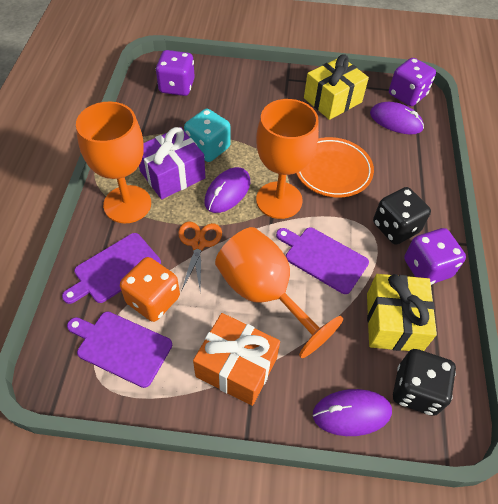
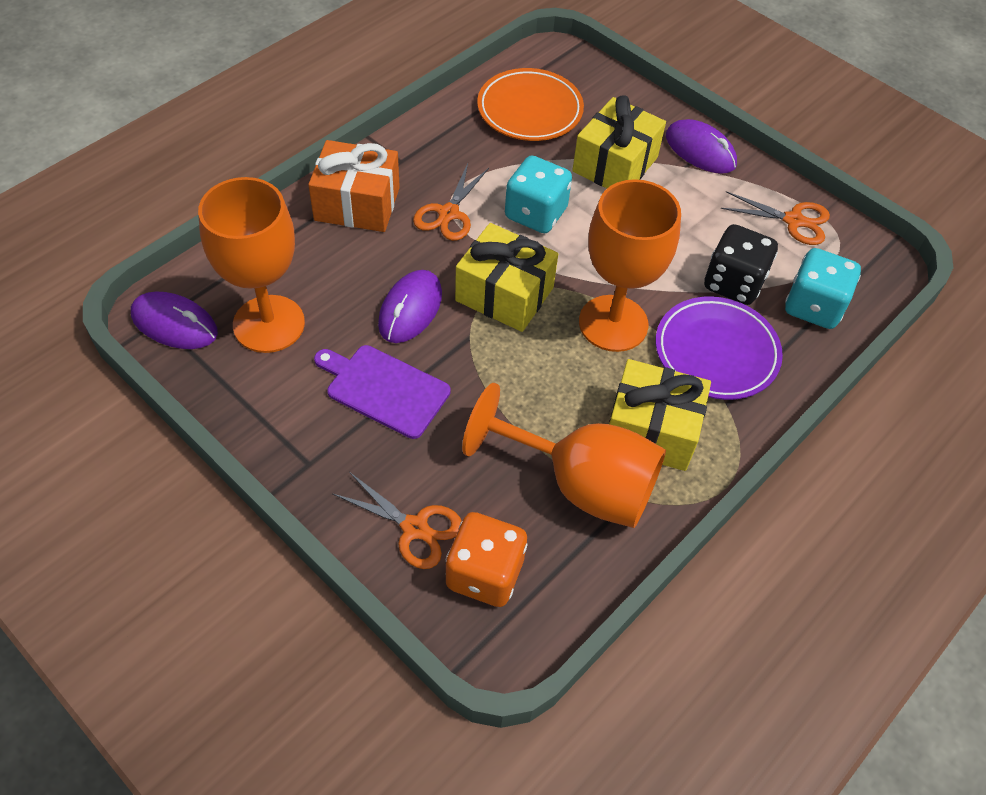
black dice: [373,187,431,245] [393,349,456,416] = 2 -> [704,224,778,305] = 1
orange scissors: [178,221,222,292] = 1 -> [332,472,461,569] [413,163,489,241] [721,191,830,245] = 3
purple cutting board: [62,233,161,304] [67,312,172,388] [276,227,369,294] = 3 -> [314,345,451,439] = 1
purple dice: [156,50,195,96] [389,58,436,106] [404,228,466,285] = 3 -> none = 0
purple gift: [139,127,206,199] = 1 -> none = 0
purple plate: none = 0 -> [656,296,783,400] = 1
turquoise dice: [184,109,231,162] = 1 -> [505,156,572,233] [785,248,861,329] = 2
yellow gift: [304,54,369,120] [367,274,437,351] = 2 -> [455,223,558,332] [572,95,666,188] [609,359,711,471] = 3

